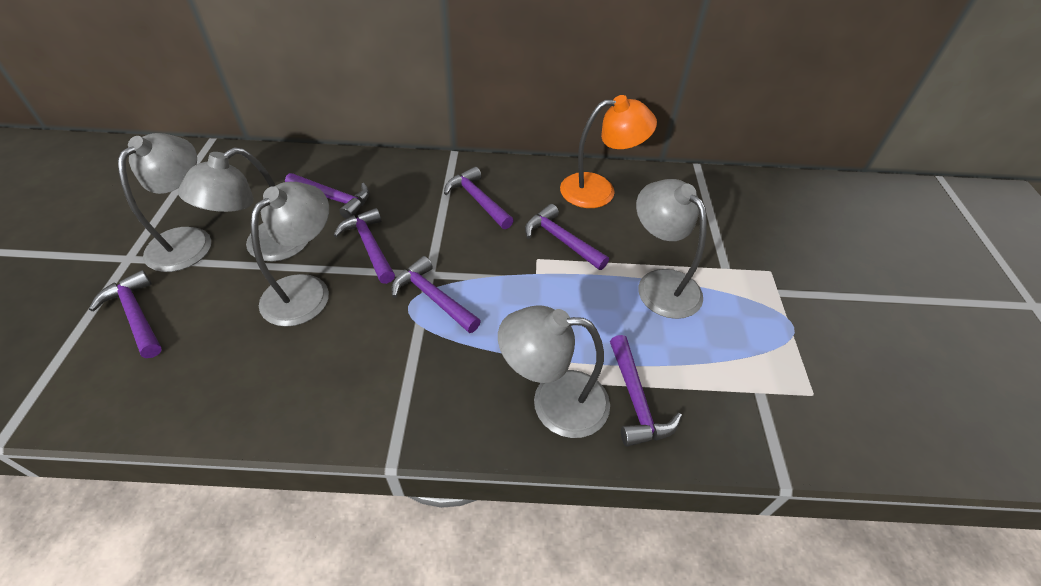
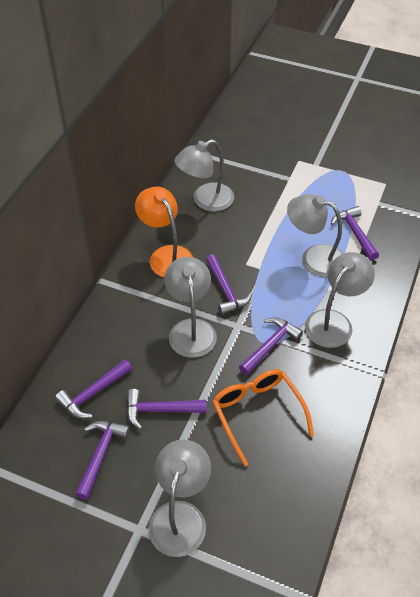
orange glasses: none = 0 -> [212,369,314,466] = 1
purple hammer: [89,270,162,358] [285,173,370,219] [333,208,395,284] [392,256,481,333] [444,167,514,229] [525,204,609,270] [610,335,682,447] = 7 -> [55,359,132,419] [75,421,130,500] [127,389,207,430] [206,254,253,315] [239,317,303,375] [331,206,379,260] = 6

